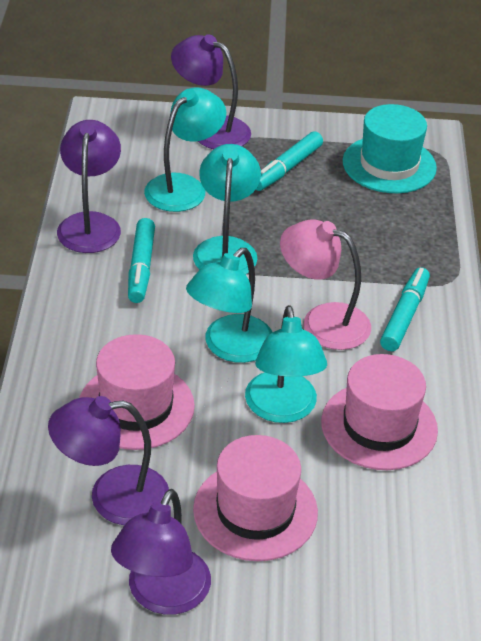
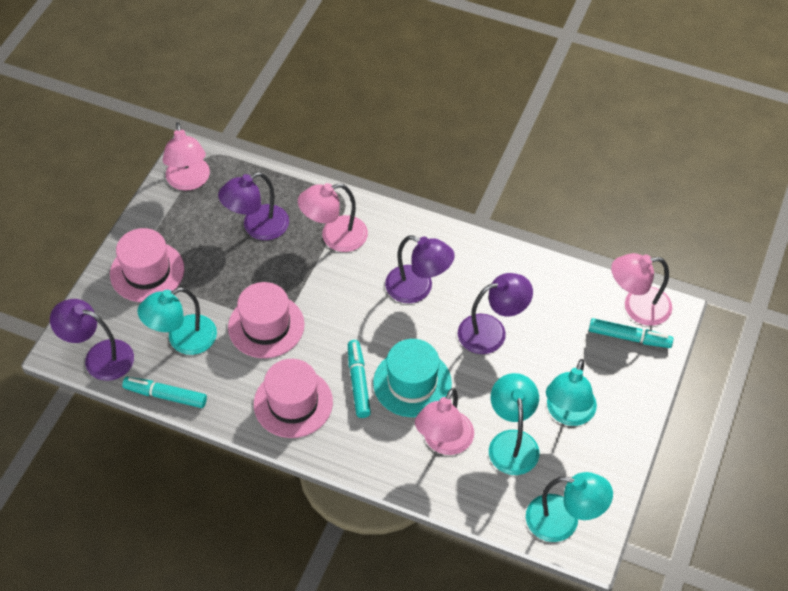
pink lamp: [280,219,371,350] = 1 -> [163,122,210,191] [298,183,368,252] [415,388,474,455] [611,253,672,326] = 4

